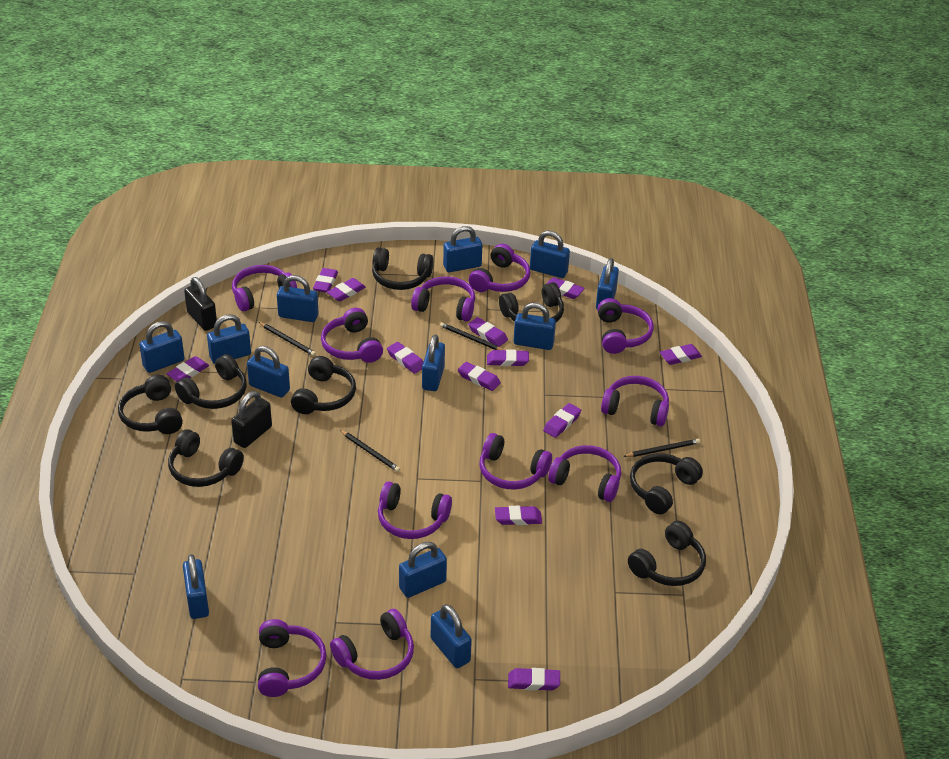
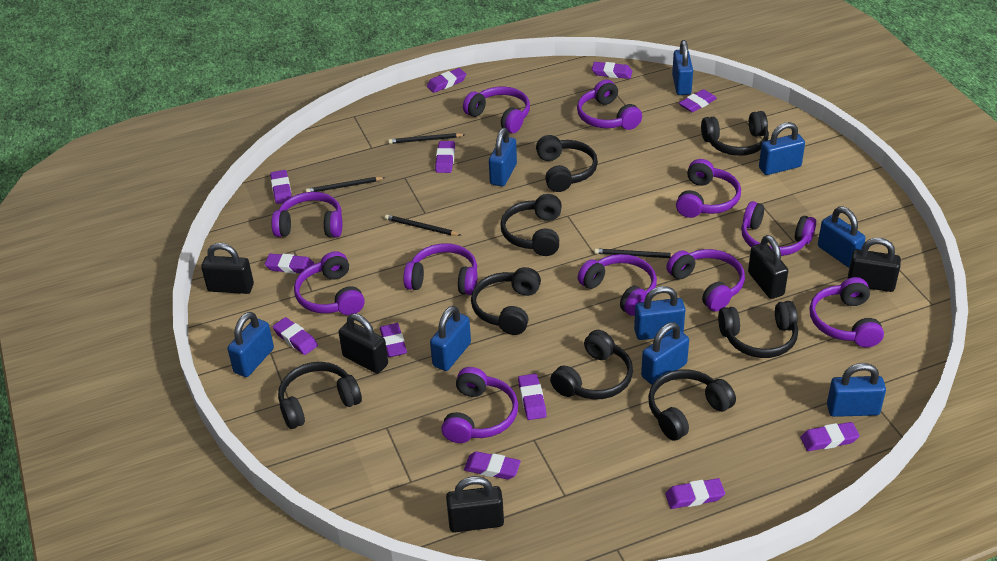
black padlock: [184,277,217,331] [231,391,272,448] = 2 -> [201,243,254,294] [338,313,388,374] [446,476,504,533] [748,235,788,299] [848,238,901,292] = 5
blue padlock: [139,321,185,373] [183,554,209,619] [207,314,251,364] [247,346,290,398] [277,275,319,322] [399,542,447,598] [422,335,445,391] [431,604,472,668] [443,226,482,272] [514,303,556,350] [530,231,570,278] [596,258,619,310] = 12 -> [227,312,274,377] [430,306,471,371] [489,128,517,186] [634,286,686,340] [641,322,689,385] [672,40,693,95] [759,122,805,175] [818,207,865,267] [827,363,886,417] = 9

